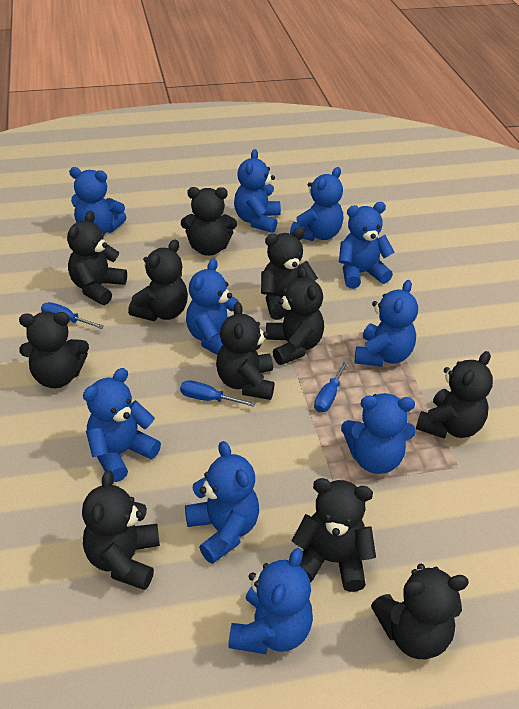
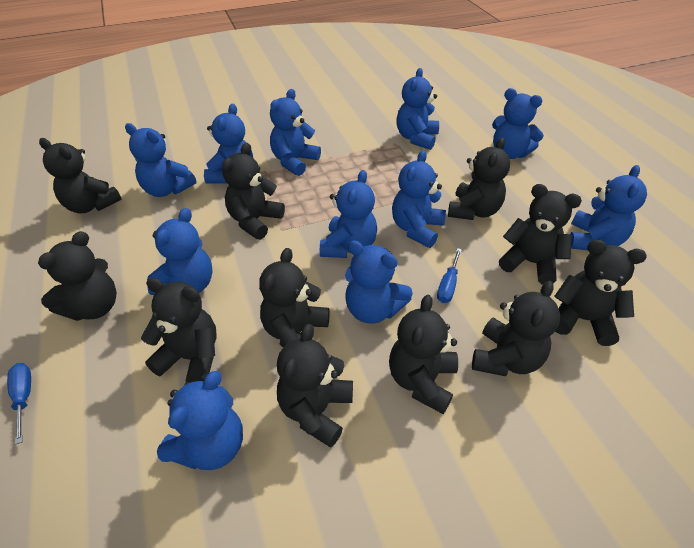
blue screwdriver: [41,302,104,329] [180,380,255,407] [314,360,349,412] = 3 -> [7,363,31,444] [437,248,462,303] = 2
blue teddy bear: [69,167,127,234] [83,368,161,482] [185,441,259,564] [186,258,239,355] [228,548,313,654] [234,149,281,233] [290,167,343,241] [339,202,395,289] [341,393,416,474] [355,280,418,367] = 10 -> [125,123,196,197] [147,208,213,295] [157,371,243,470] [204,104,253,184] [270,89,321,176] [320,170,377,258] [345,240,413,324] [392,150,446,248] [396,68,439,150] [492,88,544,159] [570,165,647,250] = 11

